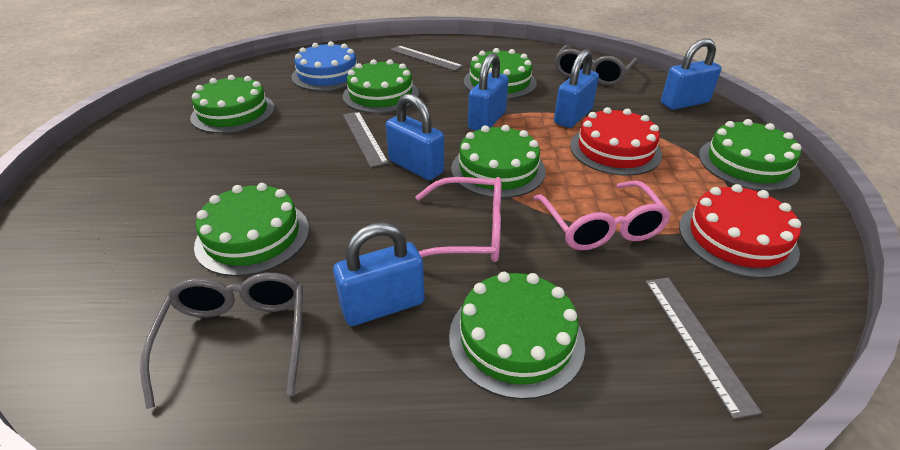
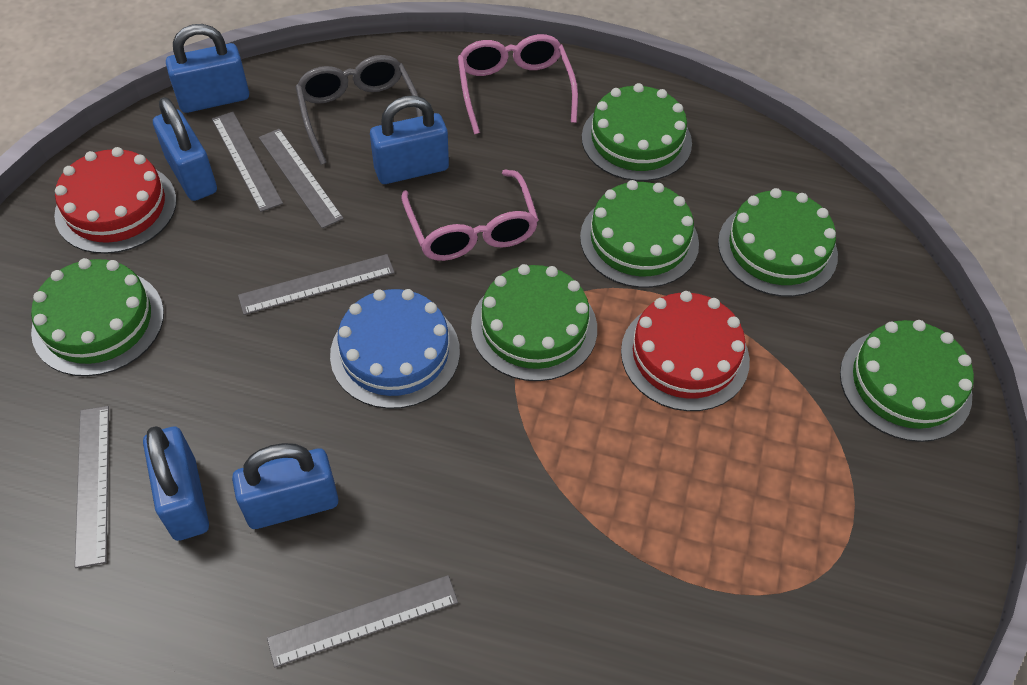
green cake: [190,75,275,133] [194,183,309,276] [343,59,419,113] [449,272,585,399] [451,125,546,198] [464,48,537,99] [699,119,802,191] = 7 -> [31,258,164,376] [471,264,597,381] [580,180,699,288] [582,83,692,181] [718,188,838,297] [840,320,974,442] = 6
grey glasses: [140,273,303,409] [555,45,638,86] = 2 -> [296,55,423,165] = 1
grey ruler: [343,112,389,167] [390,45,463,71] [646,278,762,419] = 3 -> [75,406,109,568] [212,112,283,212] [238,254,395,315] [259,129,344,228] [267,575,458,668] = 5

